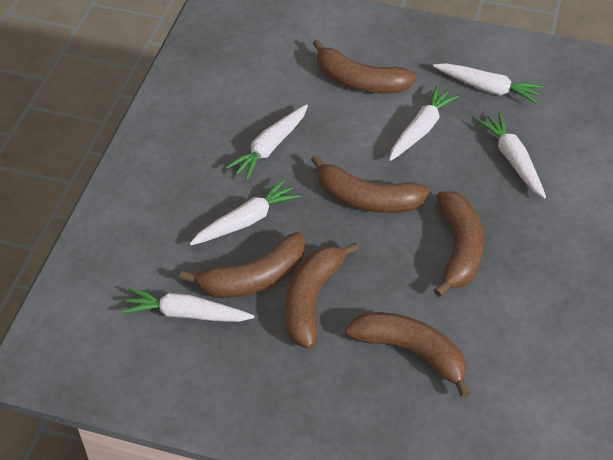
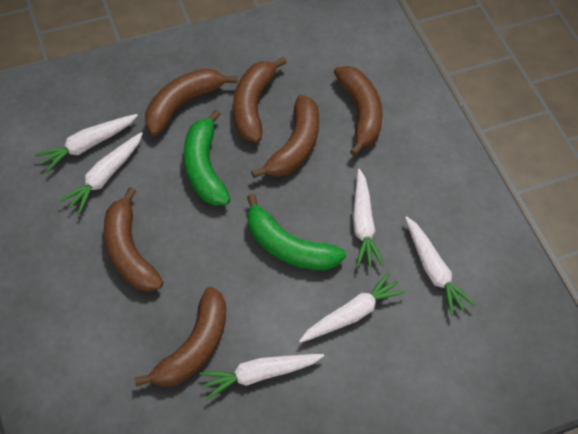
green banana: none = 0 -> [184,110,231,206] [247,194,346,270] = 2

